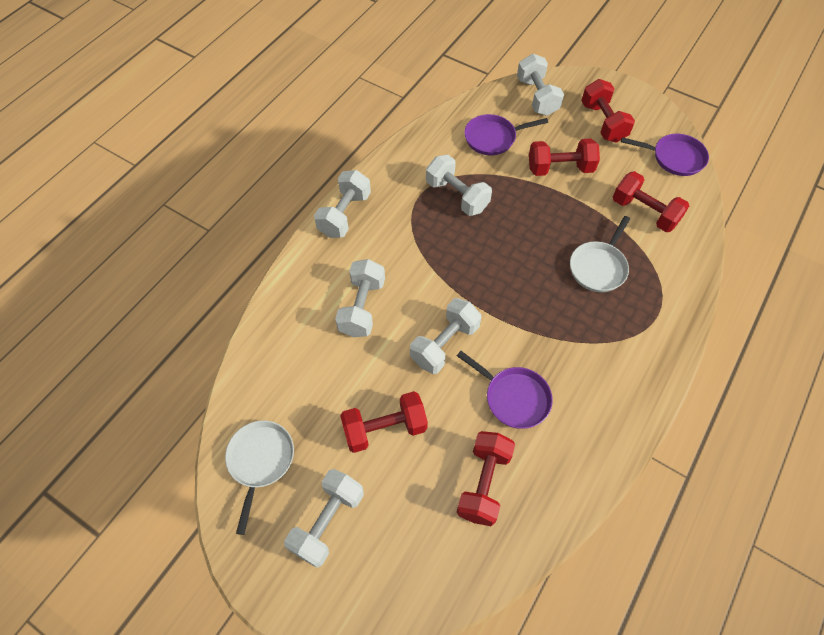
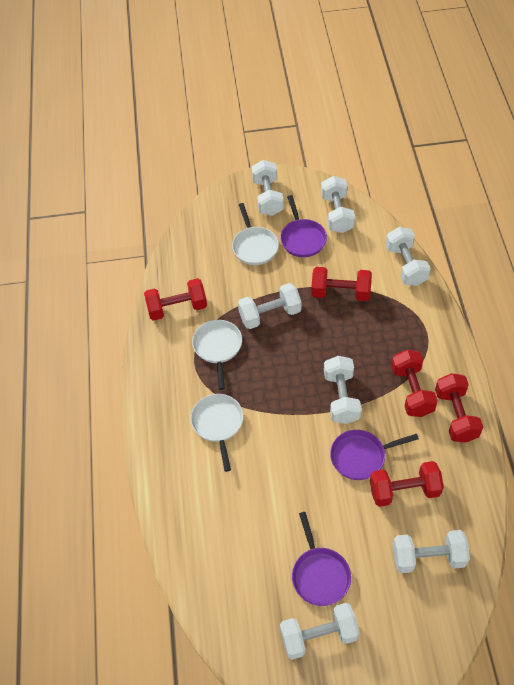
white dumbbell: [284,469,364,568] [314,170,371,238] [335,259,385,337] [410,298,481,374] [426,155,492,216] [517,54,564,116] = 6 -> [238,283,302,329] [252,160,284,216] [280,603,359,660] [321,176,355,233] [324,356,362,424] [386,227,431,286] [393,530,470,573] = 7
white pan: [225,420,294,535] [570,216,630,292] = 2 -> [191,394,243,472] [192,320,242,390] [232,203,279,265] = 3

